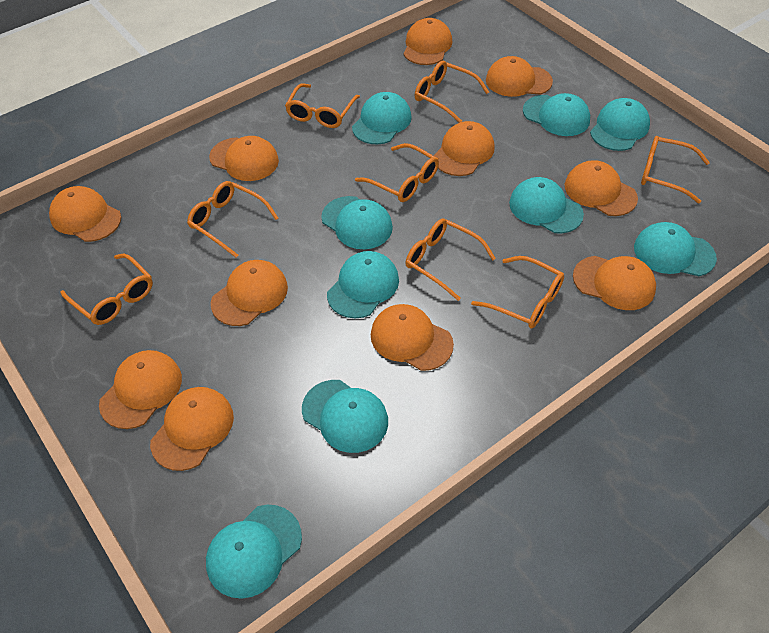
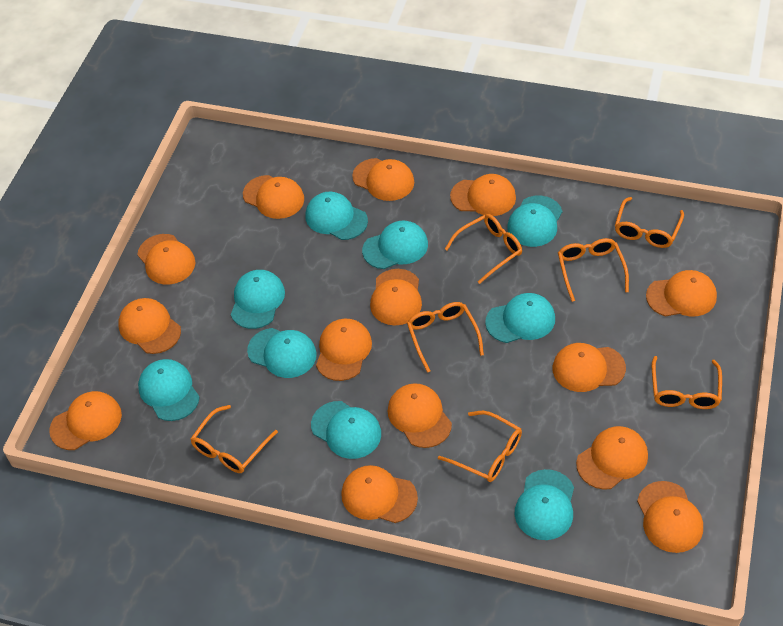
orange cap: [49,186,121,242] [99,350,182,429] [150,387,234,471] [209,136,279,181] [211,260,288,326] [371,304,454,371] [403,18,452,65] [433,121,495,176] [486,56,553,97] [565,160,638,216] [573,256,656,310] = 11 -> [49,391,122,450] [118,298,181,354] [137,234,196,285] [243,175,304,219] [316,319,372,381] [341,465,418,523] [352,158,414,201] [370,269,422,325] [388,383,452,448] [450,174,516,216] [553,343,626,392] [576,426,648,490] [637,481,703,553] [646,270,717,316] = 14
orange glasses: [60,254,153,325] [187,181,278,258] [285,83,360,128] [355,143,439,202] [405,219,496,301] [415,61,489,123] [471,256,564,329] [641,136,710,204] = 8 -> [191,405,278,473] [407,302,484,373] [438,411,522,482] [445,214,522,284] [558,238,629,302] [615,197,684,248] [652,356,722,409] = 7

